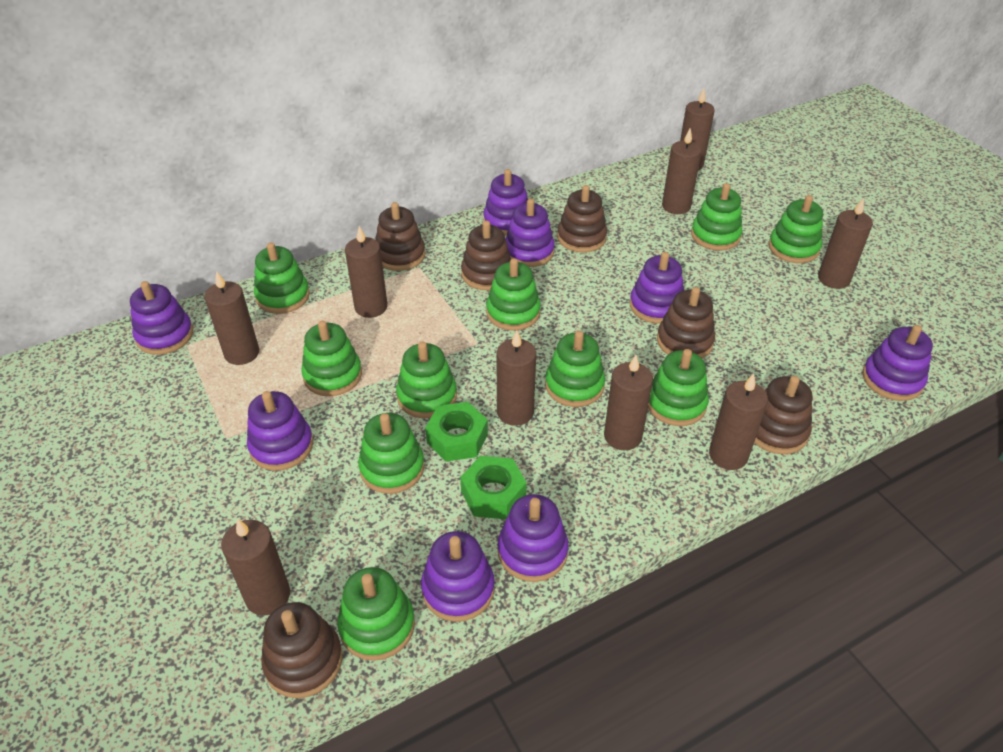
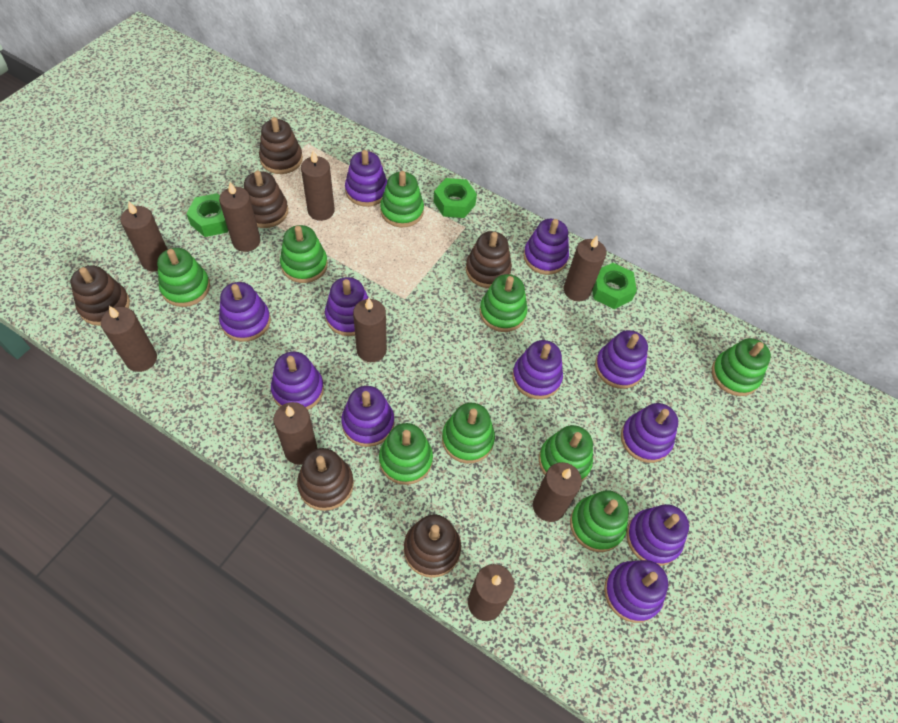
green nut: [425,402,488,462] [460,456,527,519] = 2 -> [187,193,228,237] [433,178,477,218] [592,263,637,309] = 3
green stacking toy: [254,242,310,314] [301,320,362,396] [337,567,415,661] [358,413,425,494] [396,341,457,418] [486,258,541,331] [545,331,605,407] [648,349,709,426] [691,183,743,251] [768,195,823,263] = 10 -> [157,248,210,307] [280,225,328,283] [379,423,433,485] [380,171,424,227] [442,403,495,463] [480,274,527,332] [539,425,593,481] [570,490,629,552] [712,338,771,396] = 9
purple stacking toy: [130,281,193,355] [247,391,313,471] [421,531,495,622] [483,169,528,235] [498,494,569,582] [505,199,555,267] [630,252,684,324] [863,325,933,401] = 8 -> [219,282,271,342] [271,351,324,410] [325,277,369,336] [341,386,394,447] [345,150,387,207] [512,340,563,399] [523,219,569,275] [595,330,648,389] [604,560,668,623] [621,403,678,463] [626,504,689,566] = 11

